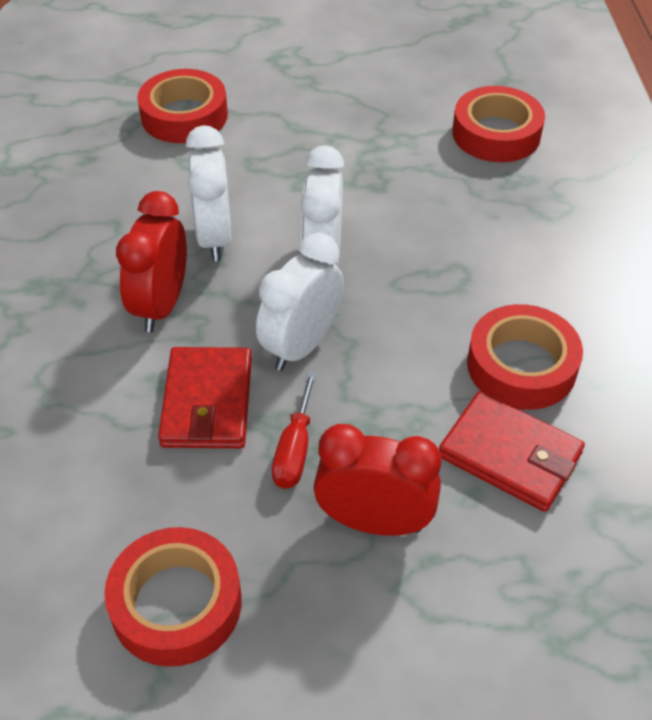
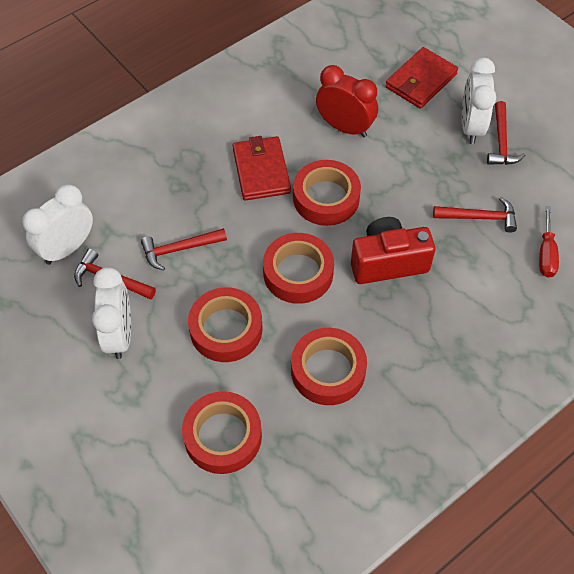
red camera: none = 0 -> [351,217,435,284] = 1
red clock: [116,191,187,332] [314,424,441,536] = 2 -> [316,65,378,137] = 1
red hammer: none = 0 -> [74,249,156,300] [141,228,227,271] [433,197,517,233] [487,101,525,165] = 4
red tape: [104,527,242,667] [137,69,228,143] [452,86,545,162] [467,304,583,410] = 4 -> [182,391,262,474] [188,287,262,362] [263,233,334,304] [291,328,367,405] [293,160,361,226] = 5

